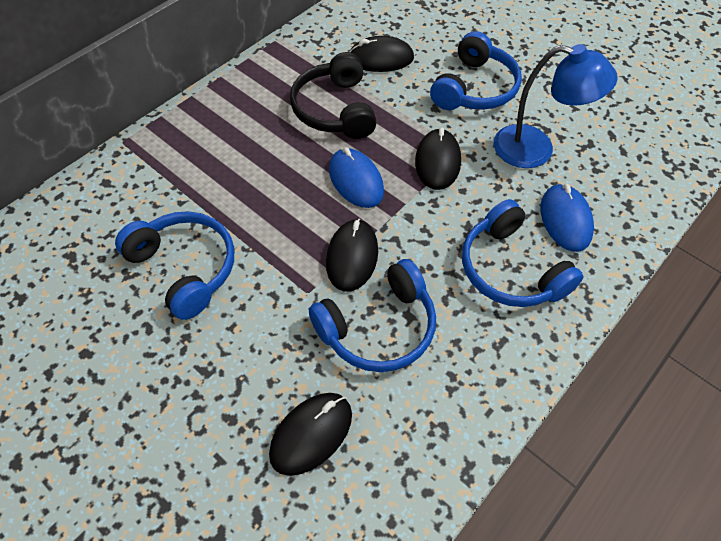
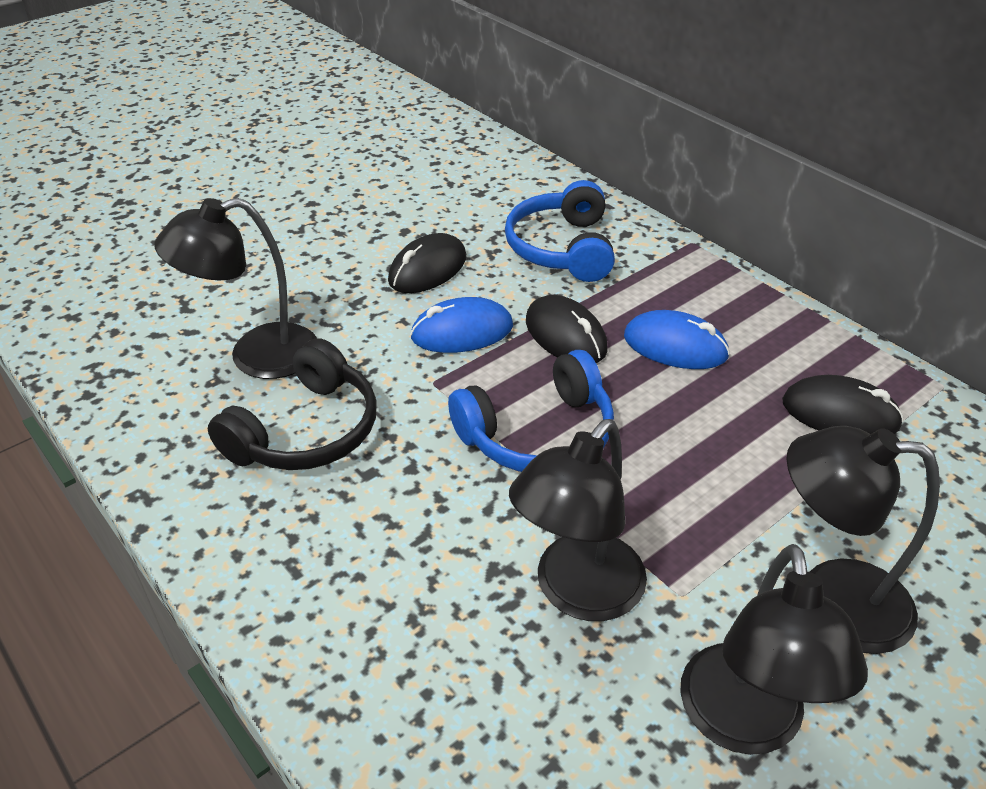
black lamp: none = 0 -> [154,198,317,379] [509,419,647,621] [680,544,868,755] [786,426,940,654] = 4
black mouse: [269,393,352,476] [326,219,378,292] [349,36,414,72] [415,127,461,190] = 4 -> [388,233,466,293] [526,295,608,363] [782,375,904,434] = 3
blue headphones: [115,211,234,320] [309,259,436,372] [430,31,522,110] [462,199,583,307] = 4 -> [448,350,614,472] [505,180,615,282] = 2
blue lamp: [494,44,618,168] = 1 -> none = 0

